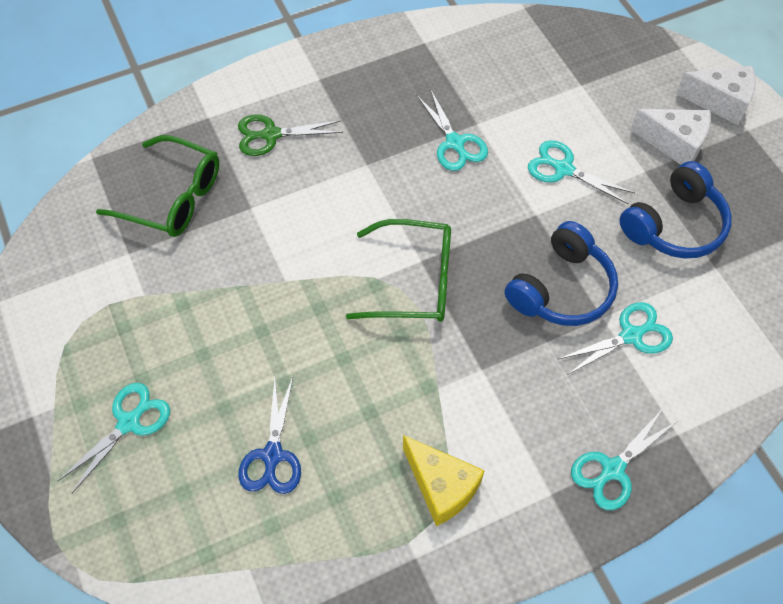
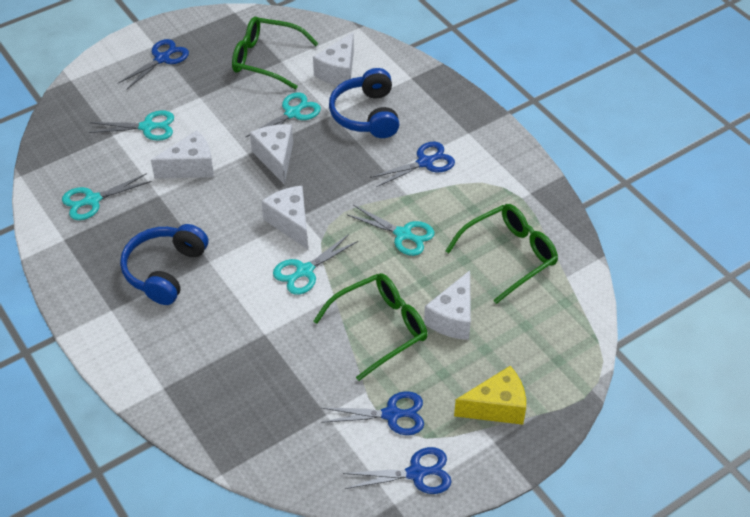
blue scissors: [238,377,301,494] = 1 -> [118,39,189,90] [321,391,424,435] [343,447,452,494] [370,142,455,187] = 4
green glasses: [96,135,219,237] [346,219,451,322] = 2 -> [232,17,319,90] [313,273,427,381] [446,204,558,304] = 3
green scissors: [238,114,343,156] = 1 -> none = 0
white cheese: [630,109,711,165] [676,66,756,125] = 2 -> [151,130,213,179] [250,124,293,184] [261,186,308,249] [313,32,354,86] [424,270,471,340] = 5

